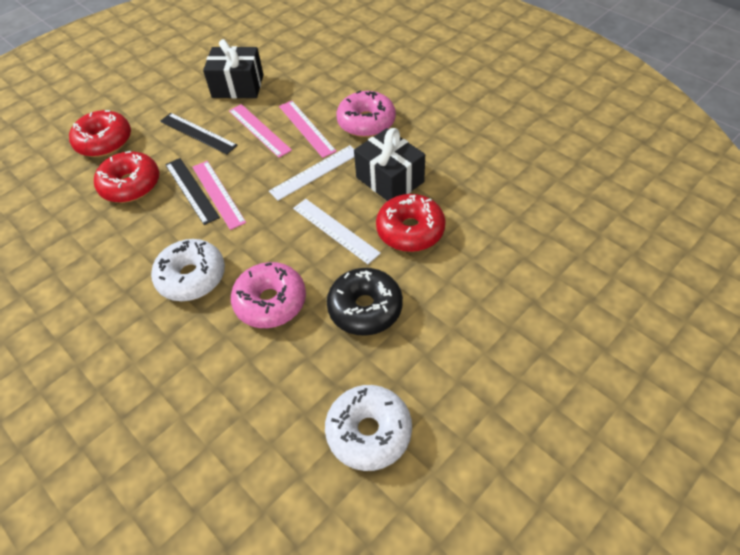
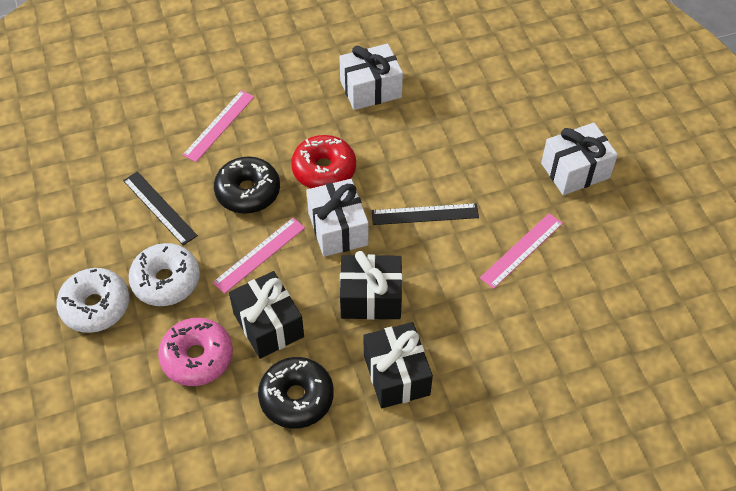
black donut: [327,268,403,336] = 1 -> [214,156,280,214] [258,357,334,428] = 2
black gift: [203,39,264,98] [354,128,425,201] = 2 -> [229,271,304,359] [340,251,402,320] [364,322,433,408] = 3
pink donut: [231,262,306,328] [336,90,396,137] = 2 -> [158,318,233,386] = 1
red donut: [69,110,131,157] [94,151,159,203] [376,194,446,252] = 3 -> [291,135,356,188] = 1
white gift: none = 0 -> [306,179,369,257] [339,44,403,110] [541,123,618,195] = 3
white ruler: [269,145,354,201] [293,199,381,264] = 2 -> none = 0

